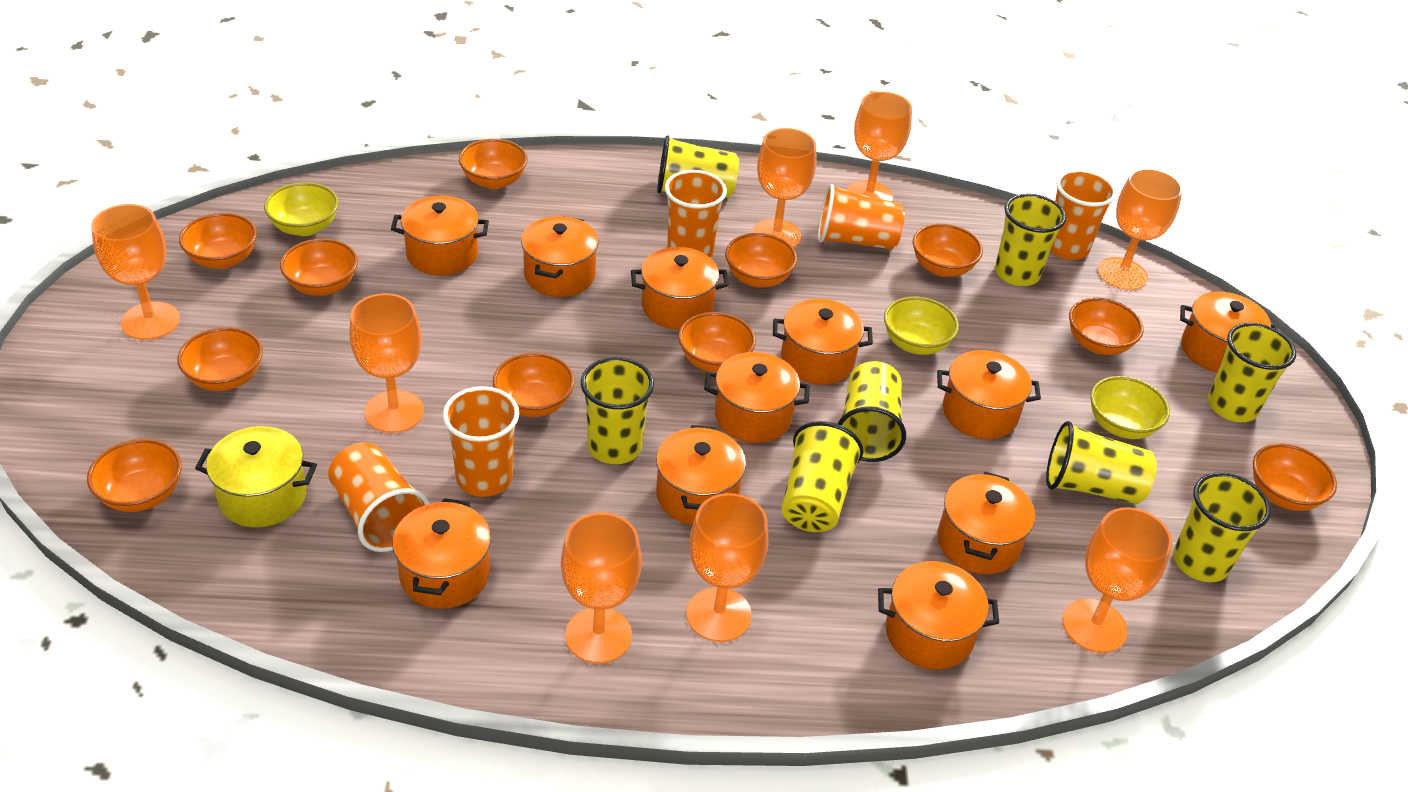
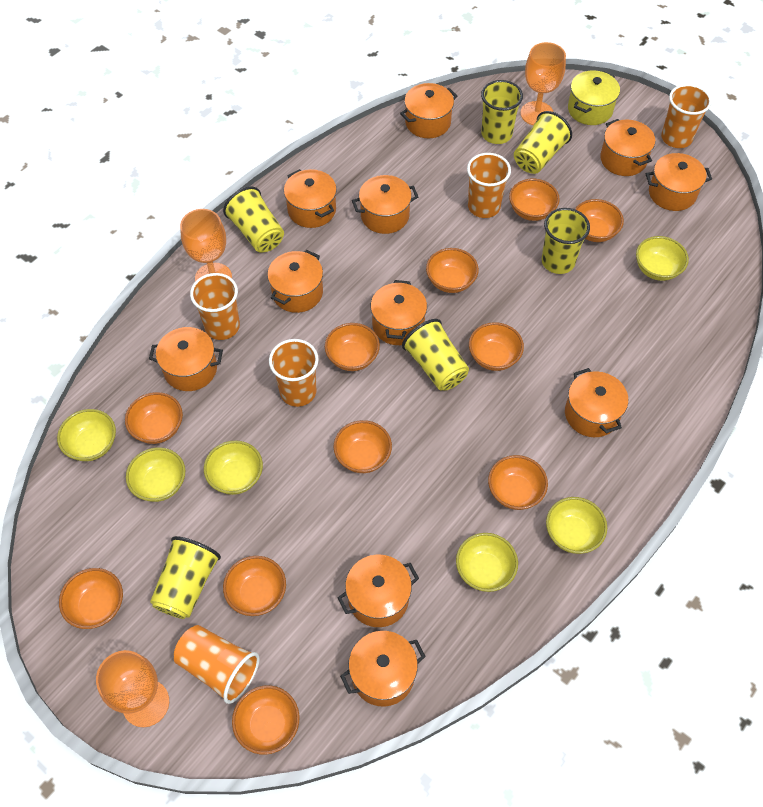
orange goblet: [91,204,180,340] [349,293,424,433] [561,512,642,664] [687,493,768,642] [752,128,816,248] [846,91,912,202] [1063,507,1172,653] [1098,168,1183,290] = 8 -> [96,650,169,727] [180,209,232,281] [521,42,566,125] = 3
yellow bowl: [264,182,339,236] [884,297,959,355] [1090,376,1170,439] = 3 -> [57,409,116,461] [126,447,185,502] [204,441,263,495] [456,533,518,592] [546,497,607,554] [636,236,689,281] = 6
yellow cup: [581,357,654,464] [657,135,739,198] [782,421,863,532] [838,361,906,462] [995,194,1066,286] [1046,421,1157,504] [1173,472,1271,582] [1208,323,1296,422] = 8 -> [150,536,221,619] [223,186,284,253] [402,319,469,391] [481,80,523,144] [514,111,572,174] [542,208,590,274] = 6

